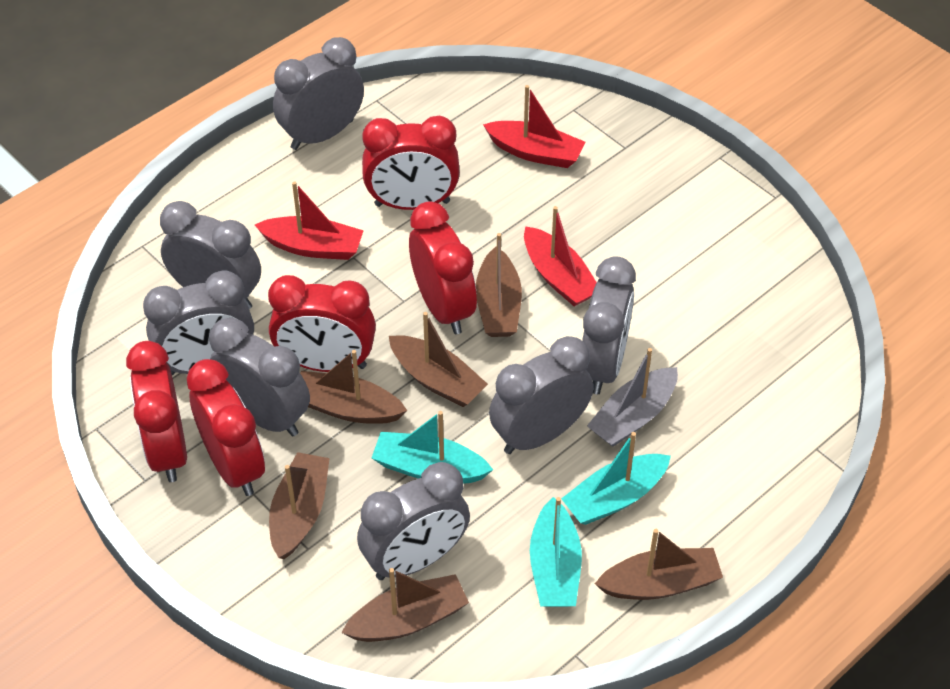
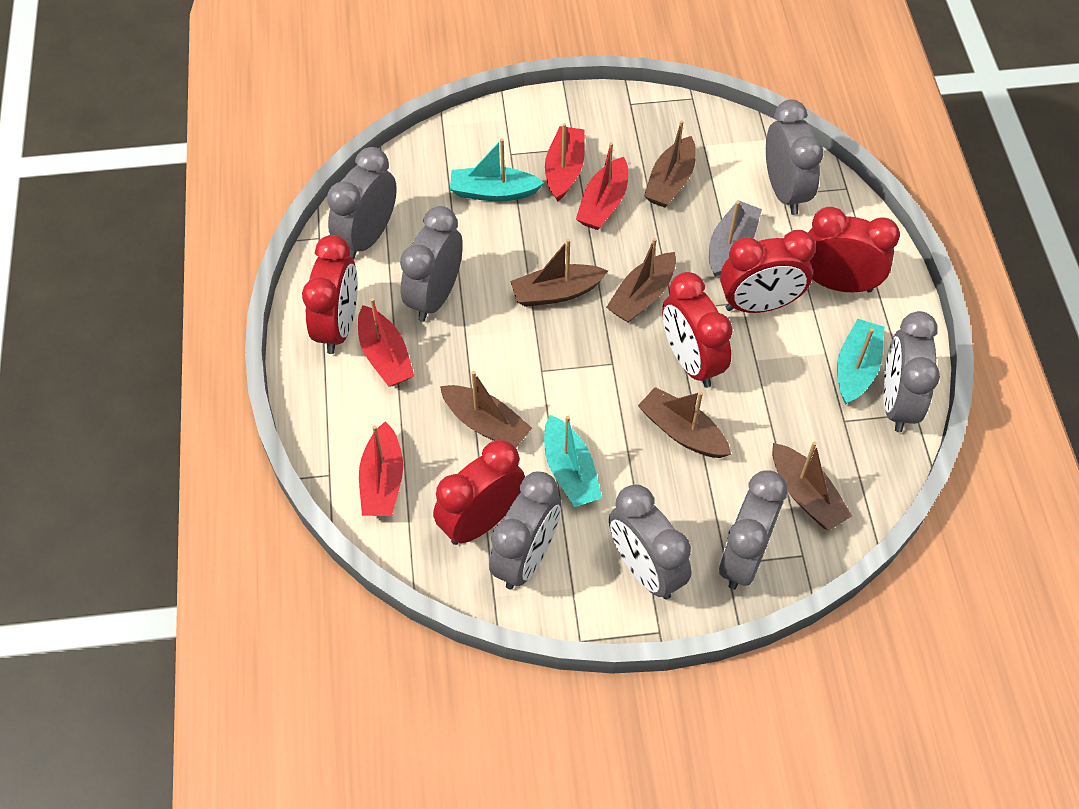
red boat: [255,181,364,260] [483,85,585,168] [524,206,597,306] = 3 -> [358,298,414,386] [359,421,403,516] [545,123,585,202] [576,142,628,230] = 4

